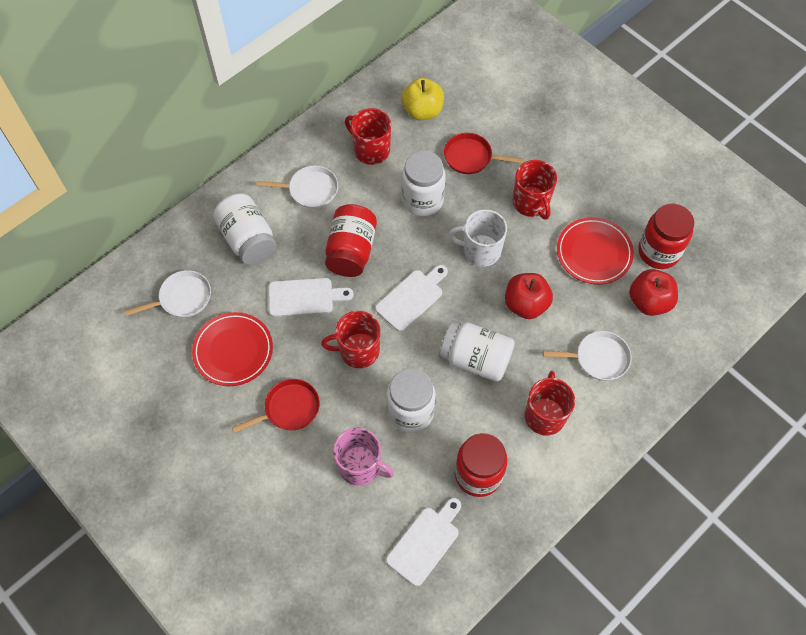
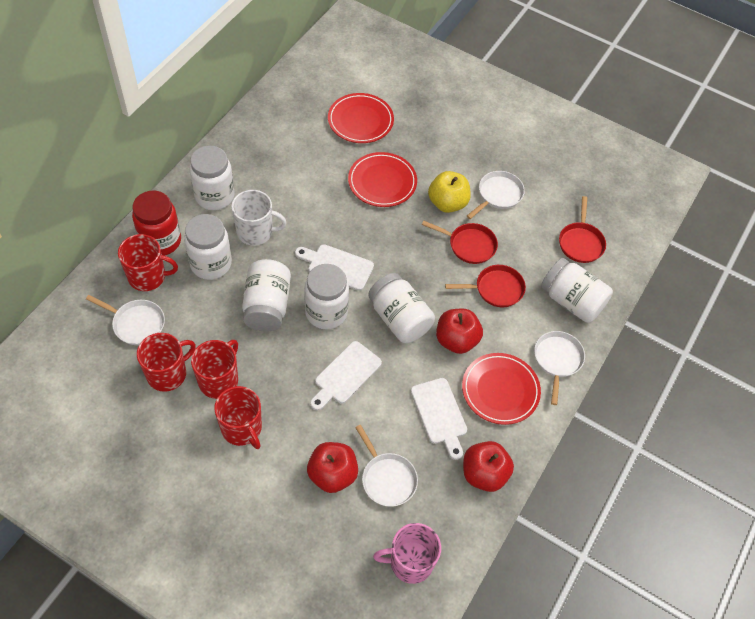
red apple: [505,273,553,319] [629,269,678,316] = 2 -> [307,442,358,493] [436,309,483,354] [463,441,514,492] = 3
red jar: [325,204,377,277] [455,433,508,497] [638,204,694,269] = 3 -> [132,190,181,256] = 1
red pan: [232,379,320,433] [444,133,524,174] = 2 -> [422,221,498,264] [445,265,526,307] [559,196,606,263] = 3
red plate: [192,312,273,386] [557,217,634,284] = 2 -> [328,93,394,143] [348,152,417,207] [462,353,541,425] = 3
white jar: [213,194,276,265] [387,369,436,433] [402,151,446,217] [439,320,515,382] = 4 -> [184,214,232,280] [190,146,234,210] [242,259,291,332] [304,264,349,329] [368,273,435,343] [541,258,613,323] = 6
white pan: [125,270,211,317] [256,166,338,208] [543,331,631,381] = 3 -> [86,295,165,345] [355,425,418,507] [467,171,525,219] [534,331,585,405] = 4

